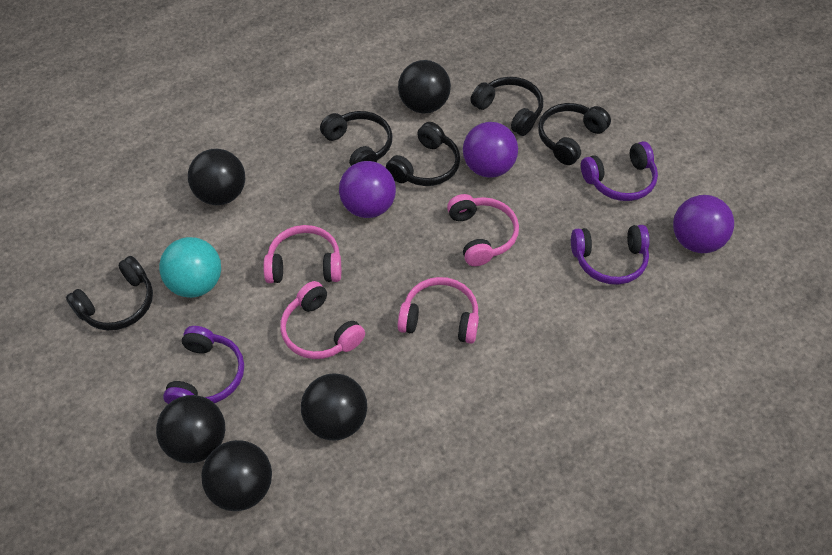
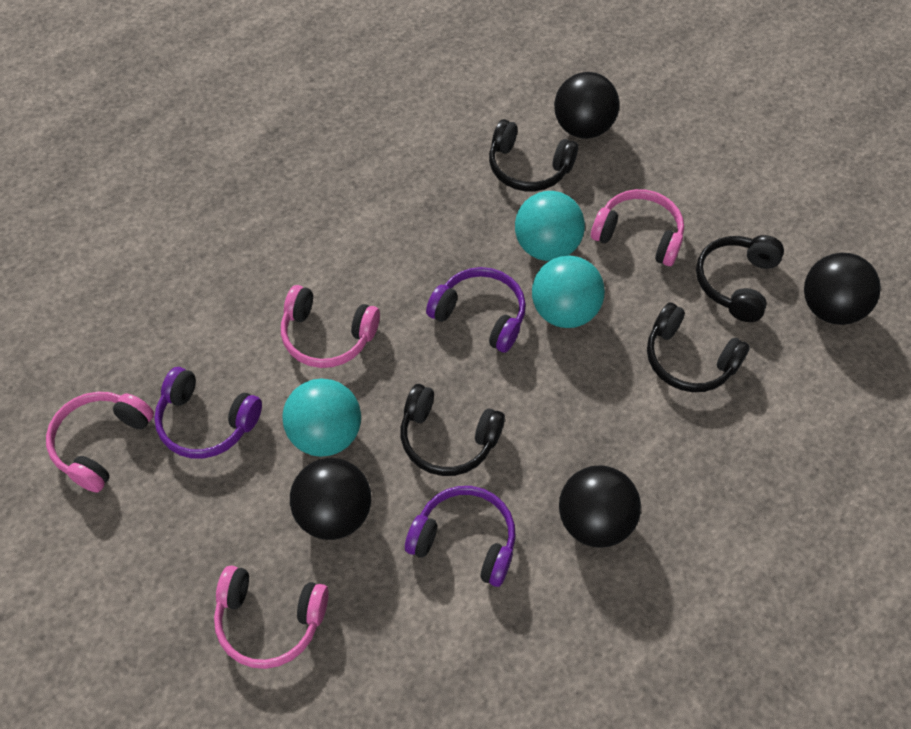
black ball: [156,395,225,463] [188,149,245,205] [201,440,272,511] [301,374,367,441] [398,60,451,114] = 5 -> [290,458,371,540] [554,72,619,139] [559,465,641,548] [804,253,881,325] = 4
black headphones: [66,256,153,330] [320,111,393,166] [386,122,460,186] [470,77,543,136] [538,103,611,165] = 5 -> [401,384,505,476] [489,119,578,192] [647,303,750,392] [696,235,784,322] = 4
purple ball: [339,161,396,218] [463,122,518,178] [673,195,734,253] = 3 -> none = 0
turquoise ball: [159,237,221,298] = 1 -> [283,379,361,457] [515,191,585,261] [532,255,605,328] = 3

